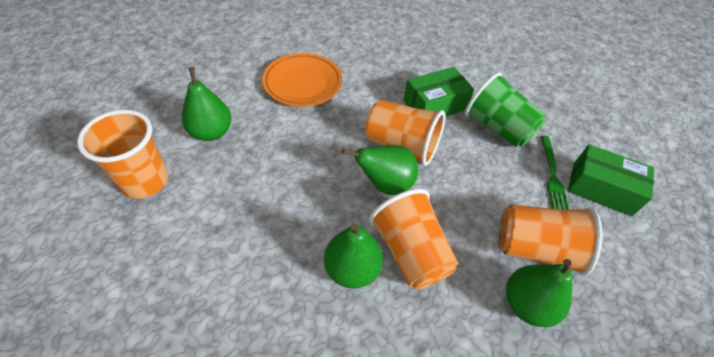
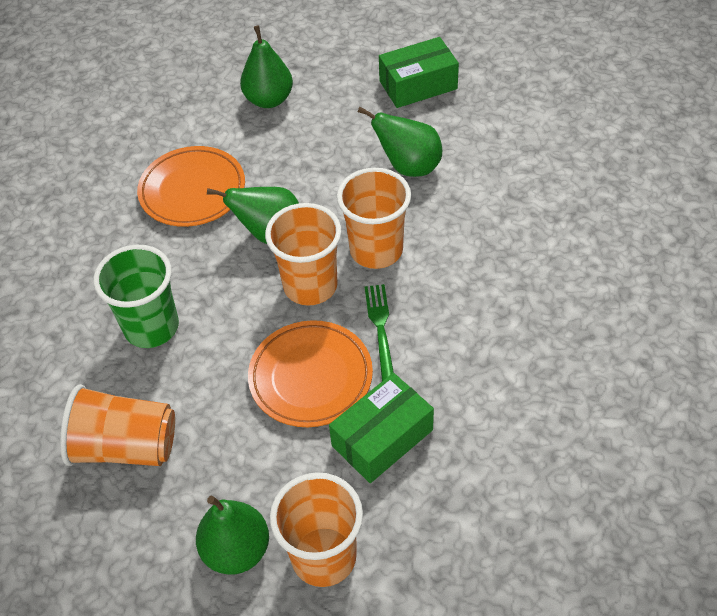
orange plate: [262,53,342,107] = 1 -> [137,146,245,227] [248,320,373,427] = 2

